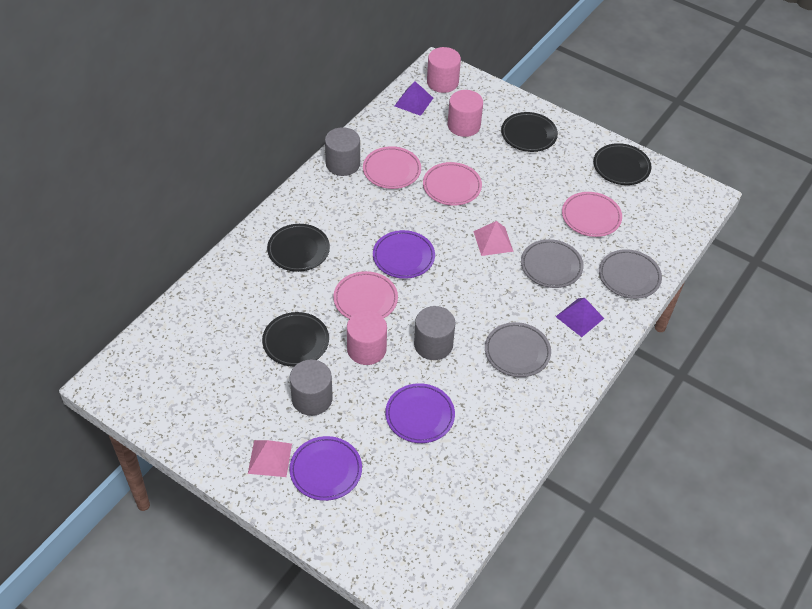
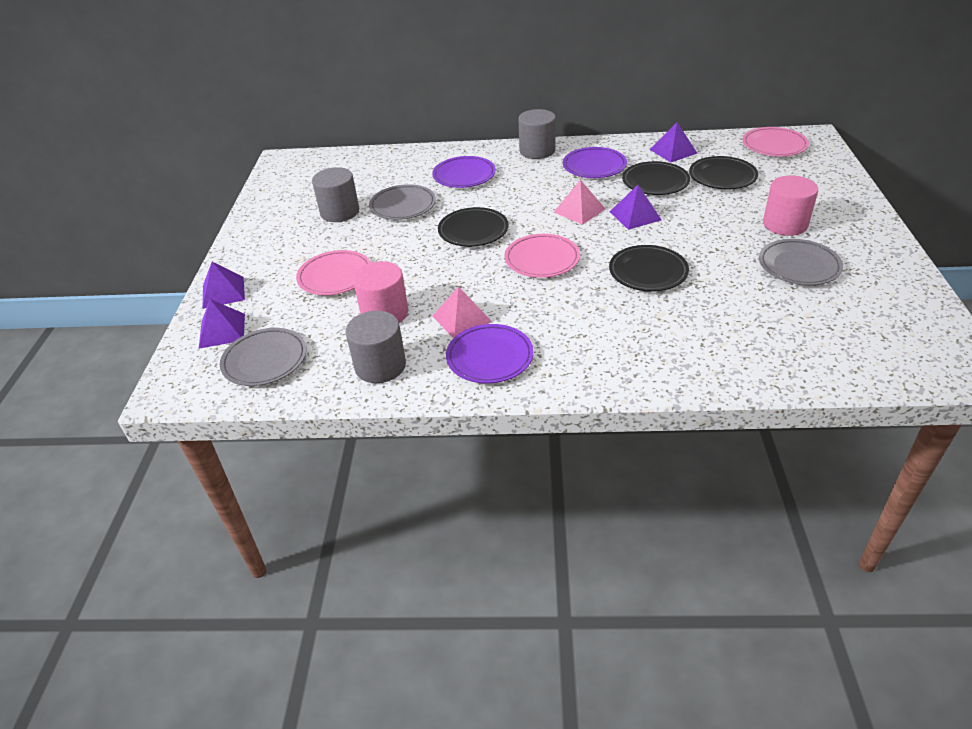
pink cylinder: [347,311,387,365] [427,47,461,93] [448,90,483,137] = 3 -> [353,261,408,323] [763,175,818,236] = 2
pink plate: [333,271,398,319] [363,146,421,189] [423,162,482,206] [562,192,622,237] = 4 -> [296,250,371,295] [505,234,580,278] [742,127,809,156] = 3
purple pyramid: [395,81,433,116] [556,298,604,337] = 2 -> [199,299,245,349] [203,262,245,309] [610,185,662,230] [650,122,697,162] = 4

